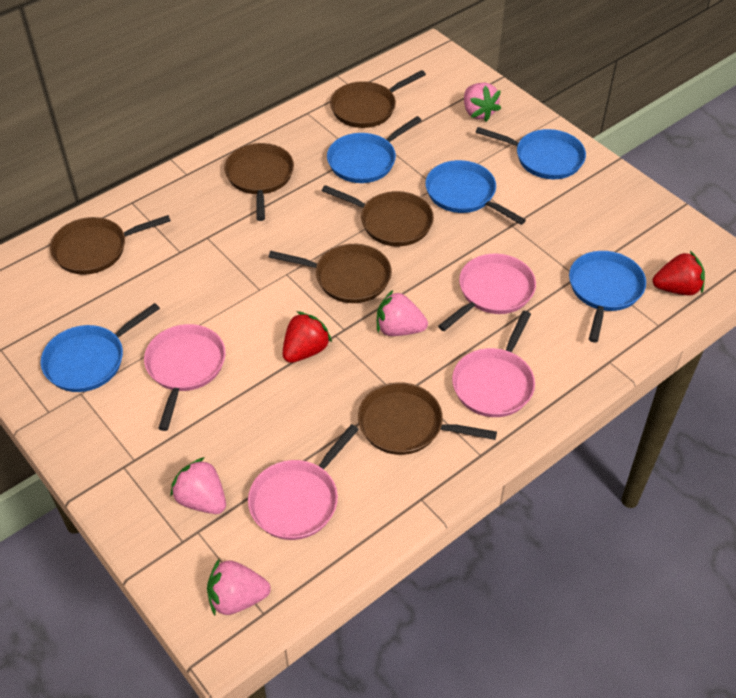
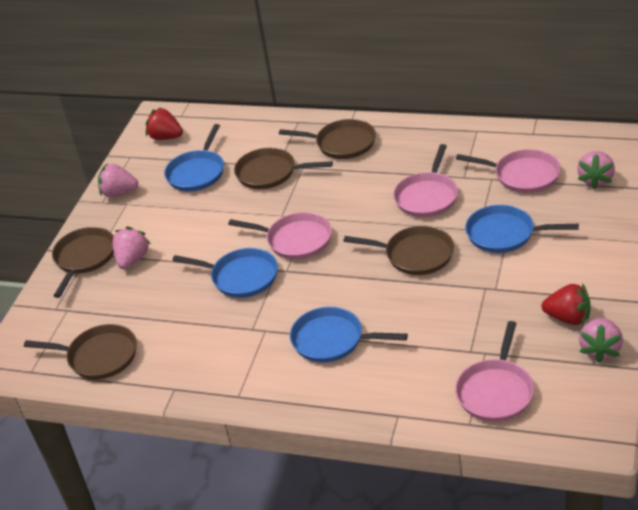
blue pan: [41,303,160,392] [327,116,422,183] [426,160,526,225] [476,127,586,179] [569,251,646,342] = 5 -> [164,124,224,192] [172,248,278,298] [290,307,408,363] [465,205,579,253] = 4
brown pan: [50,215,171,275] [224,143,294,221] [269,244,392,303] [322,185,434,246] [330,70,426,128] [358,382,497,455] = 6 -> [24,324,137,380] [52,227,114,298] [234,148,333,189] [279,119,376,159] [344,226,454,275] = 5

